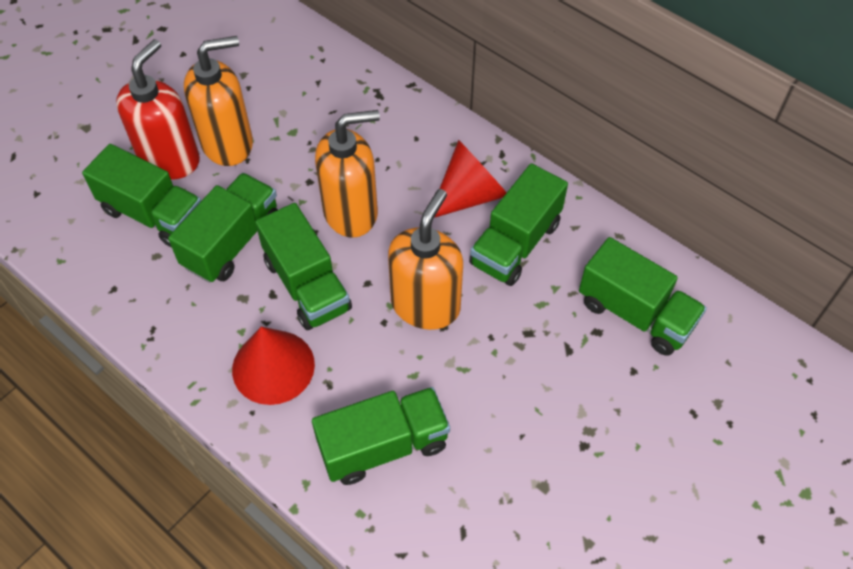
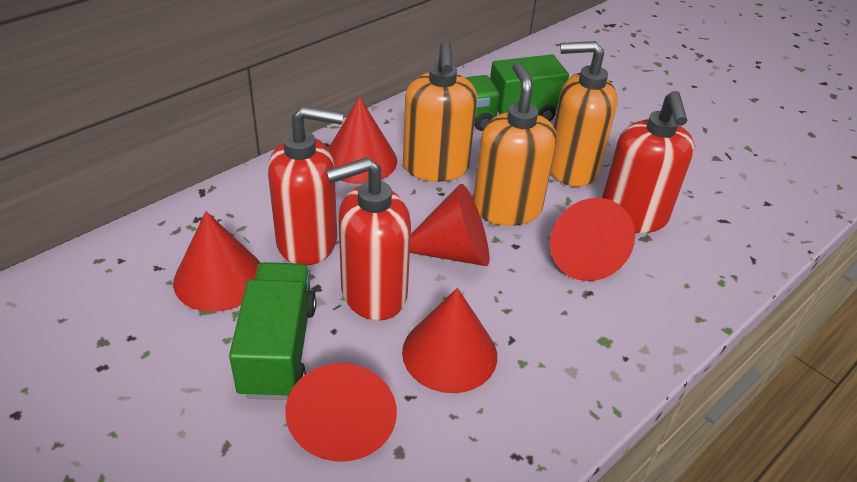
green truck: [82,144,201,248] [168,173,278,283] [255,203,352,330] [312,387,450,485] [469,163,568,286] [579,237,707,356] = 6 -> [229,262,317,400] [466,54,569,131] = 2
red cone: [232,327,315,405] [434,140,507,218] = 2 -> [173,211,260,312] [285,363,397,461] [328,97,397,184] [402,288,497,393] [410,184,489,266] [550,198,635,281] = 6
red soap dispenser: [116,39,200,180] = 1 -> [268,106,344,265] [326,157,411,321] [602,91,695,233] = 3

